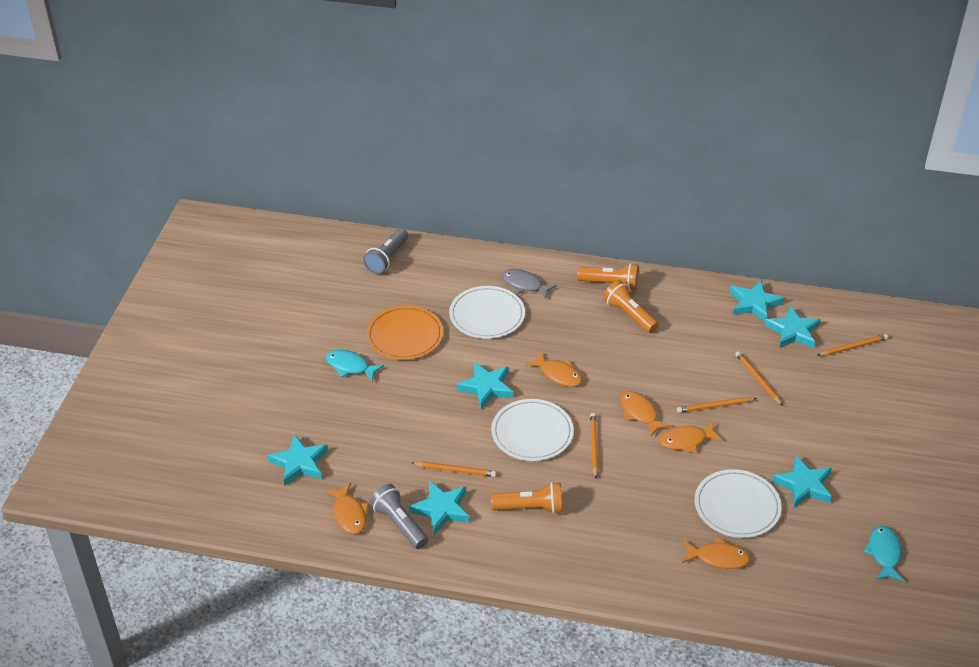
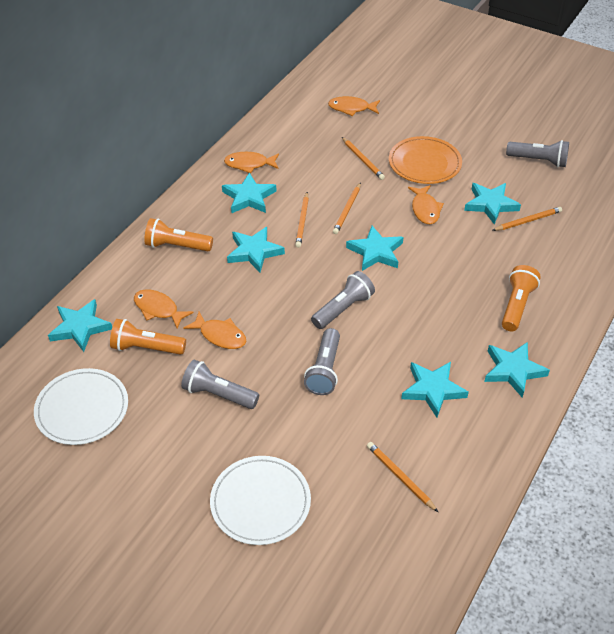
grey fish: [502,269,557,299] = 1 -> none = 0
grey flashlight: [363,228,408,274] [370,484,428,549] = 2 -> [181,360,259,409] [304,328,340,395] [311,271,375,329] [506,140,569,168] = 4
turquoise fish: [326,350,384,381] [863,526,904,581] = 2 -> none = 0
turquoise star: [267,434,328,486] [409,481,470,535] [457,362,514,409] [730,280,784,321] [764,306,821,348] [772,456,832,508] = 6 -> [48,299,112,352] [222,172,276,213] [227,227,285,273] [346,226,403,271] [401,362,469,417] [464,183,521,224] [484,342,550,398] = 7
white plate: [449,286,525,339] [491,399,574,461] [695,469,782,538] = 3 -> [34,368,128,445] [210,456,311,545] = 2

